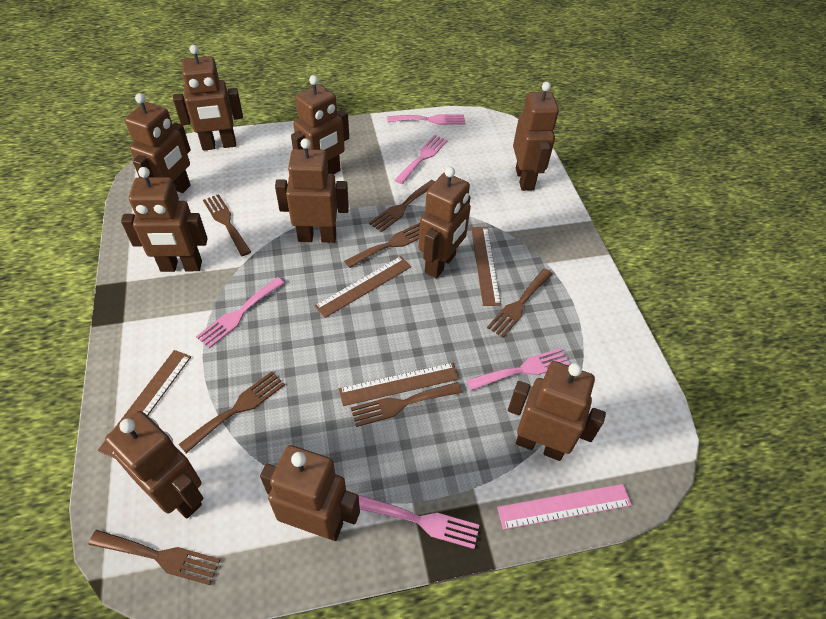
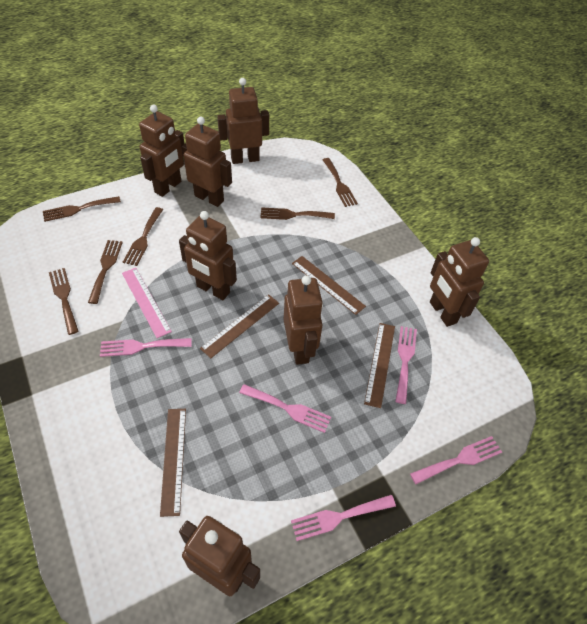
brown fork: [88,530,221,585] [178,371,285,453] [203,194,251,256] [345,223,420,268] [351,382,462,427] [369,180,435,232] [487,268,552,338] = 7 -> [43,196,121,222] [49,268,79,335] [88,240,123,304] [123,207,163,266] [260,207,335,220] [323,158,358,207] = 6
brown robot: [105,411,203,519] [121,167,208,272] [125,93,191,193] [173,45,243,151] [260,445,360,541] [275,138,349,243] [291,75,349,174] [418,167,471,278] [508,361,606,461] [513,82,559,191] = 10 -> [139,104,185,197] [179,211,237,300] [179,516,260,596] [182,117,232,207] [217,78,269,164] [284,275,323,365] [430,237,489,327] = 7

